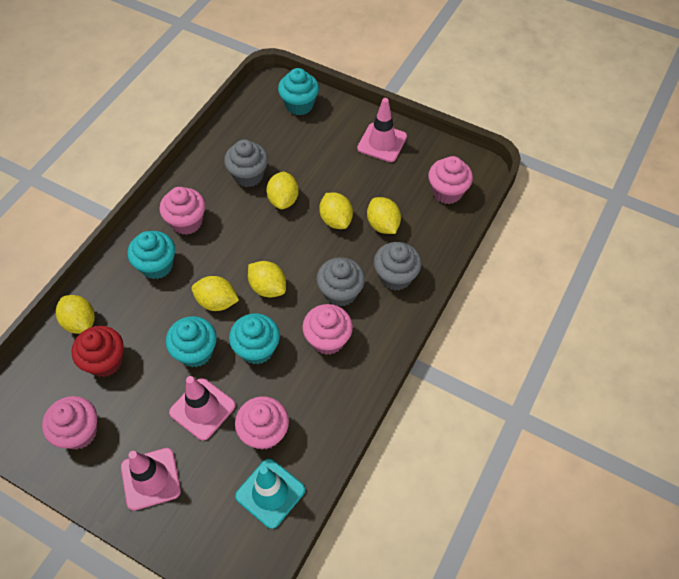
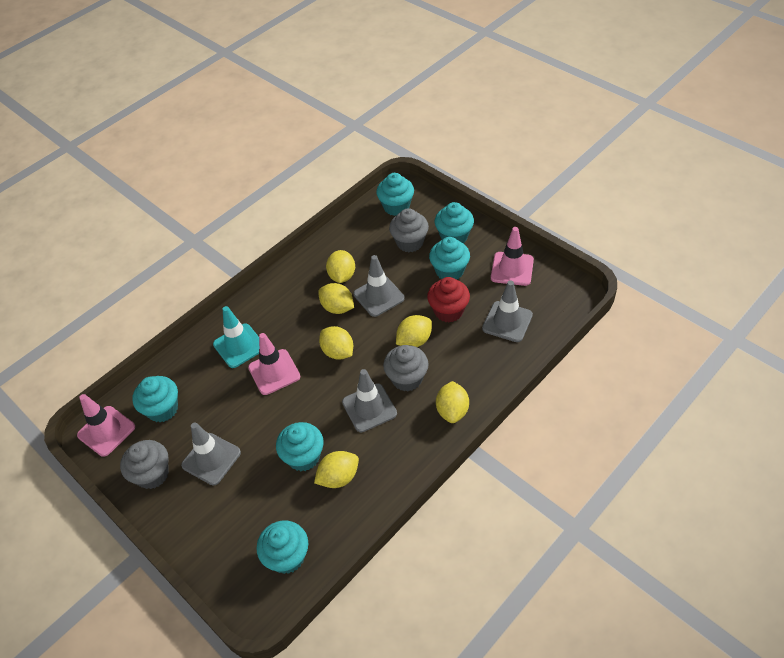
grey traffic cone: none = 0 -> [181,422,241,485] [342,369,397,432] [354,255,405,317] [482,280,533,342] = 4
pink cupcake: [42,396,97,450] [160,187,205,235] [235,396,289,450] [302,304,353,355] [428,156,473,204] = 5 -> none = 0
turquoise cupcake: [127,231,175,279] [166,316,217,367] [229,313,280,364] [278,68,319,115] = 4 -> [132,376,178,422] [256,521,308,574] [276,422,324,471] [376,173,414,216] [429,237,470,280] [435,202,474,243] = 6

